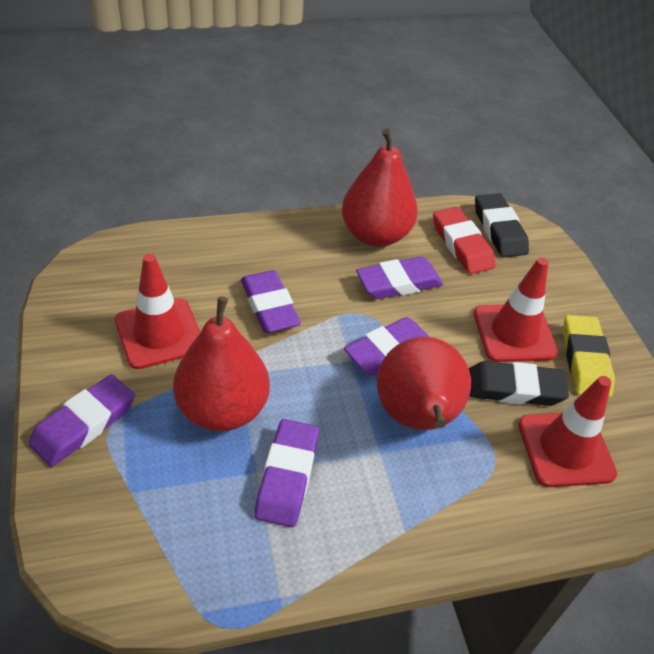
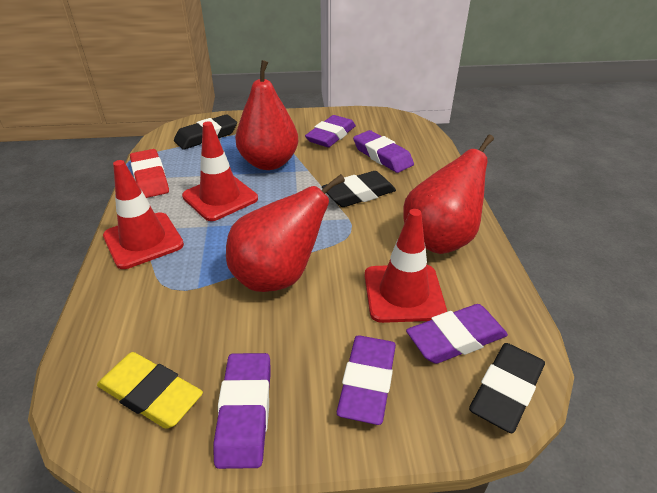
black eraser: [469,361,569,406] [475,193,529,258] = 2 -> [174,114,237,150] [322,171,396,207] [469,343,545,433] = 3

